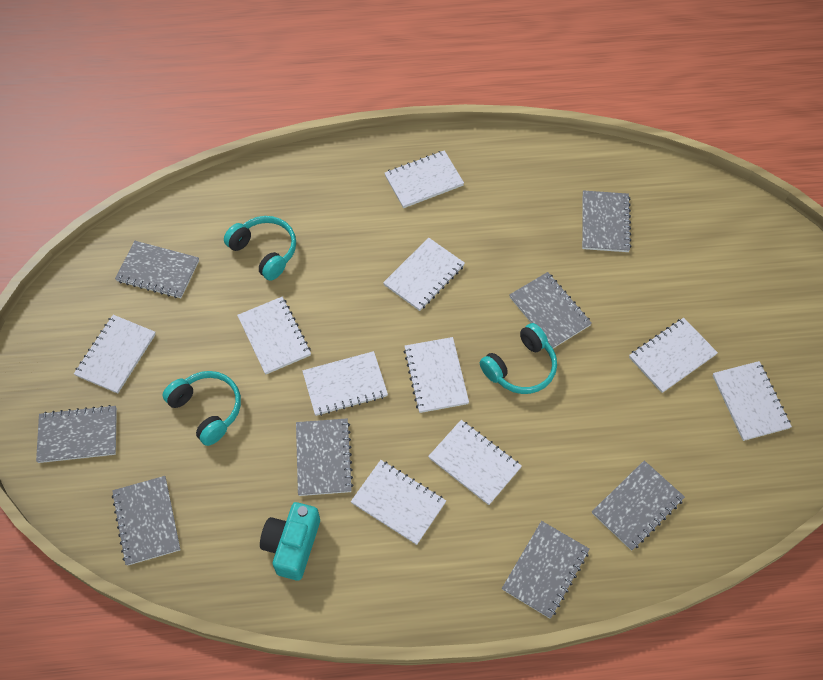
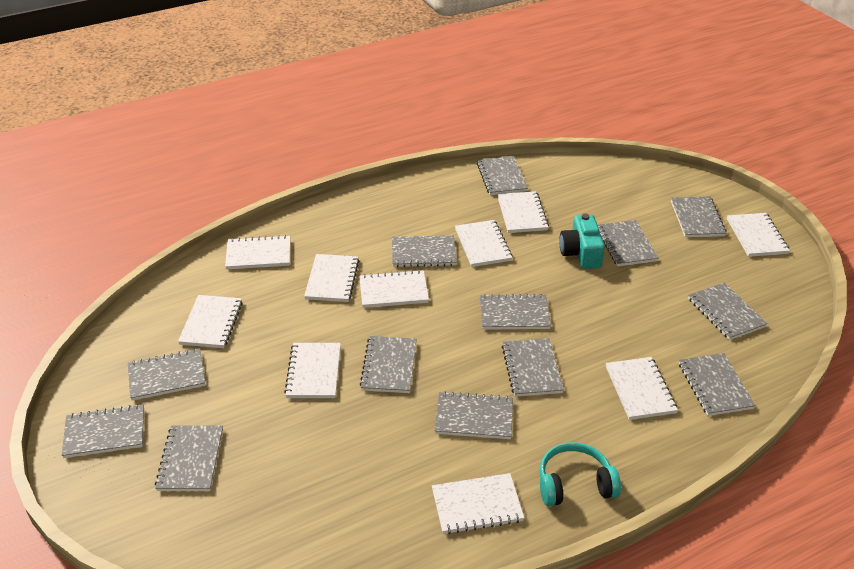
grey notebook: [36,405,117,463] [112,476,181,566] [115,241,199,298] [296,419,353,496] [502,521,590,618] [510,272,592,348] [582,191,631,252] [592,460,685,551] = 8 -> [62,404,144,458] [128,349,205,401] [155,425,223,491] [360,336,417,393] [392,235,456,267] [435,391,513,439] [477,156,528,195] [480,294,551,330] [502,338,564,397] [598,220,658,266] [671,197,727,237] [679,353,756,416] [688,282,768,340] = 13
turquoise headphones: [162,371,241,446] [224,216,296,281] [480,323,557,394] = 3 -> [539,442,621,506] = 1

